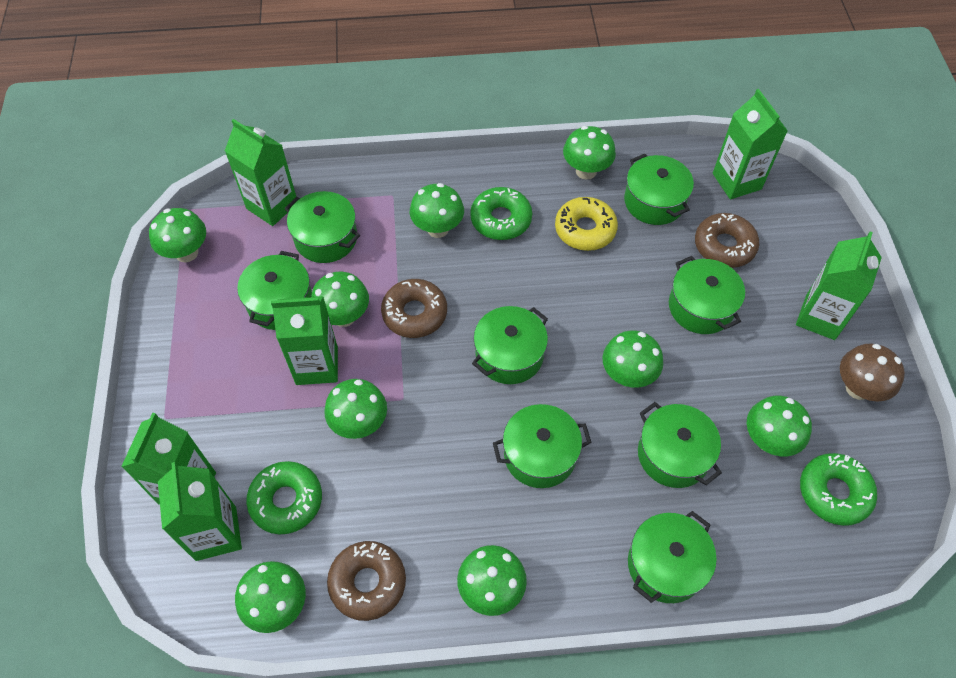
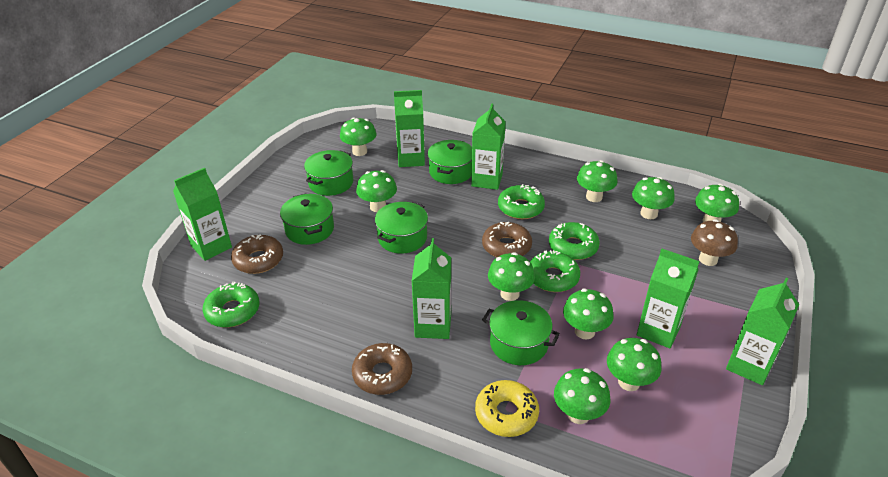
green donut: [246,461,322,534] [470,187,532,240] [800,453,877,526] = 3 -> [203,282,259,327] [498,184,545,219] [530,250,580,292] [549,222,600,260] = 4
green pot: [237,251,312,330] [284,191,360,263] [472,306,548,384] [493,404,592,488] [624,154,694,225] [628,511,717,603] [638,402,722,488] [669,256,745,334] = 8 -> [280,193,334,245] [304,150,353,196] [375,202,428,254] [427,140,472,184] [482,300,560,365] = 5

